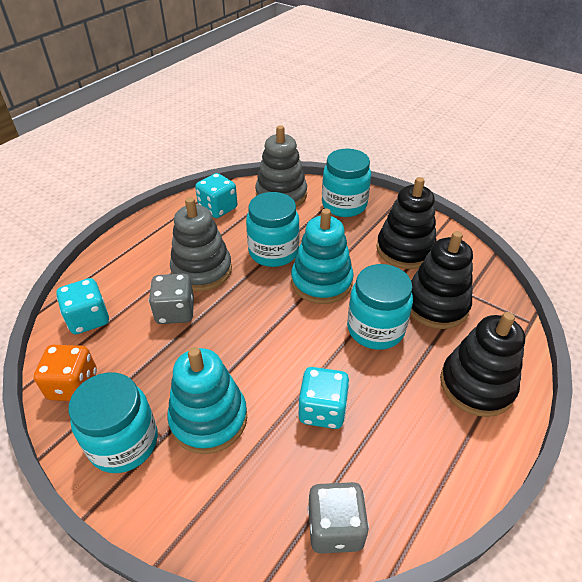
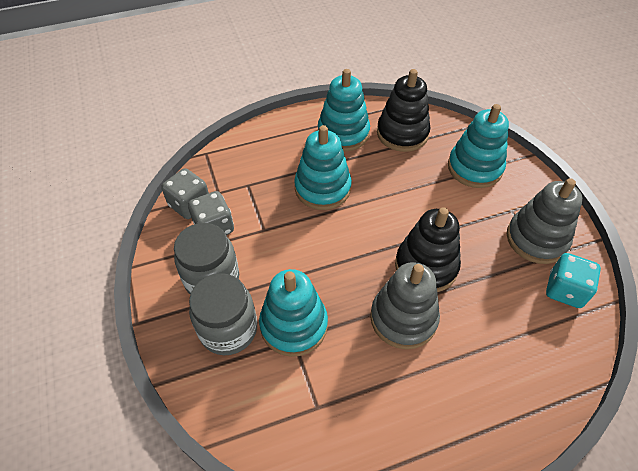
black stacking toy: [376,177,437,269] [411,231,473,329] [440,312,525,417] = 3 -> [377,69,431,152] [395,207,461,292] = 2
grey jar: none = 0 -> [174,223,239,294] [189,273,257,355] = 2
orange dice: [34,345,97,401] = 1 -> none = 0
turquoise dice: [56,278,109,334] [195,173,237,218] [299,367,350,429] = 3 -> [546,253,601,308] = 1
turquoise jar: [68,372,158,473] [246,192,300,267] [322,149,371,217] [347,264,413,350] = 4 -> none = 0
turquoise stacking toy: [167,347,247,454] [291,209,354,304] = 2 -> [259,269,328,357] [294,125,352,210] [318,69,370,151] [448,104,509,188] = 4

